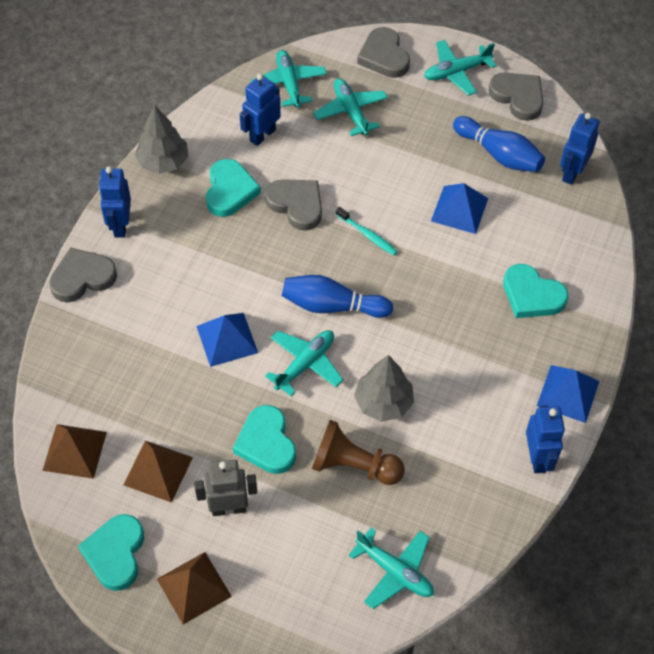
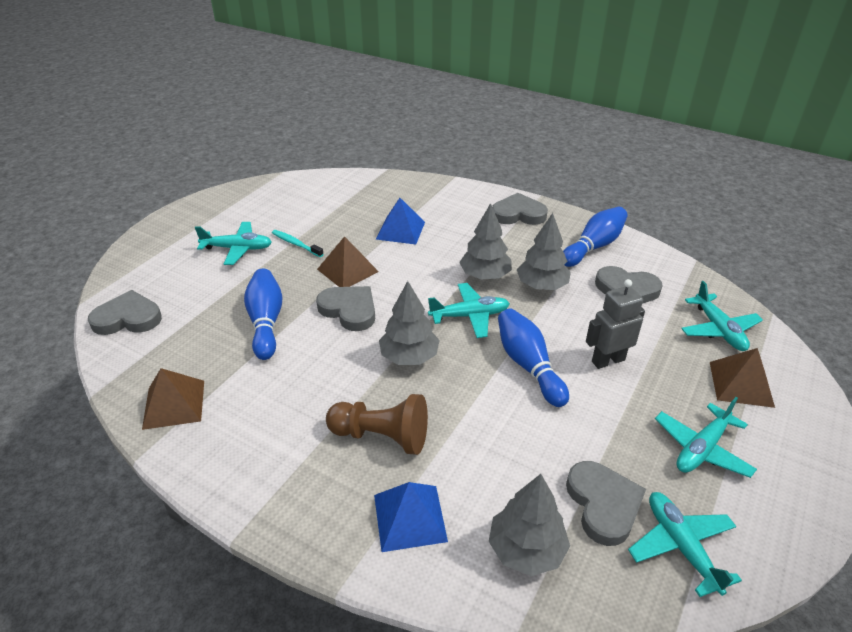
blue bowling pin: [282,275,393,318] [453,116,545,172] = 2 -> [244,269,283,360] [498,308,569,407] [563,207,628,267] = 3
blue pyramid: [196,313,258,367] [431,183,488,234] [537,365,600,423] = 3 -> [374,482,448,552] [376,198,425,245] = 2
blue robot: [99,166,131,238] [240,74,281,146] [526,405,565,473] [560,113,600,185] = 4 -> none = 0
grey heart: [49,248,117,302] [265,179,322,231] [357,27,410,78] [488,72,543,121] = 4 -> [88,290,162,335] [316,286,375,331] [492,193,548,225] [566,461,646,546] [595,266,663,304] = 5
grey tree: [135,105,188,174] [354,355,414,422] = 2 -> [379,281,440,365] [459,203,512,280] [489,474,570,576] [517,213,571,290] = 4
turquoise heart: [78,514,144,591] [206,159,261,217] [233,405,296,474] [503,264,568,318] = 4 -> none = 0

